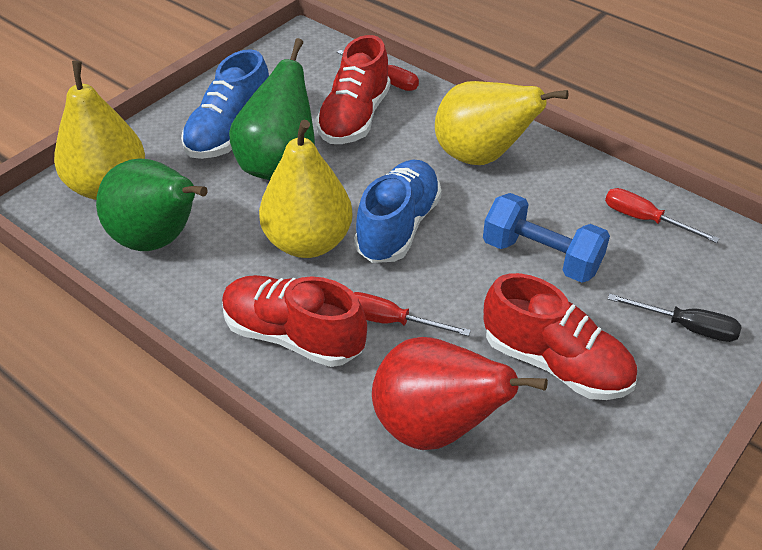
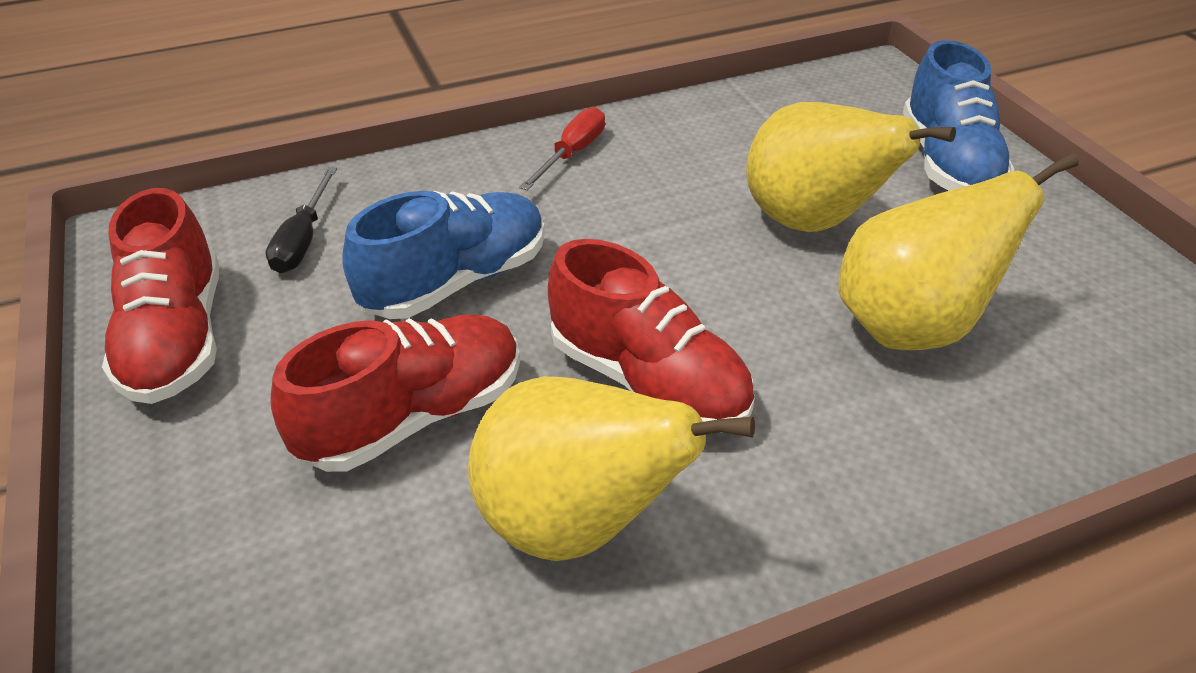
blue dumbbell: [483,193,610,283] = 1 -> none = 0
green pear: [96,158,208,251] [229,38,315,180] = 2 -> none = 0
red pear: [372,337,548,450] = 1 -> none = 0
red screwdriver: [337,50,419,91] [354,292,471,336] [605,188,720,243] = 3 -> [519,107,605,191] = 1

